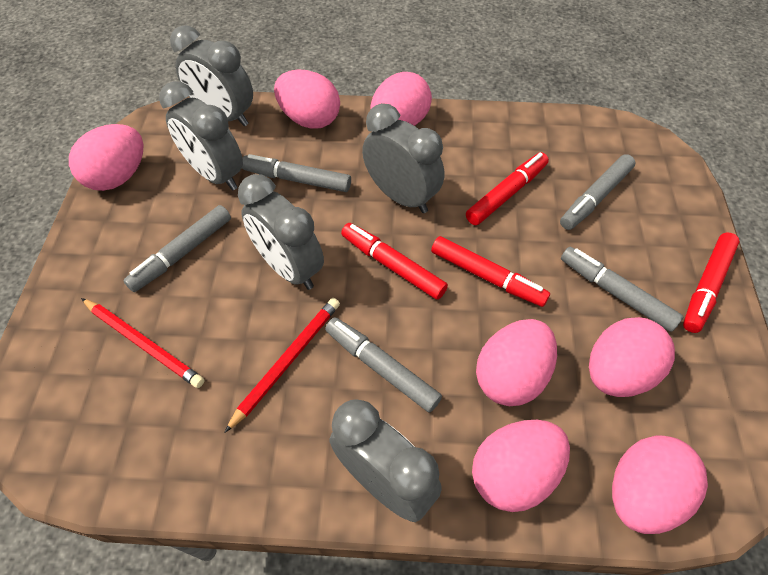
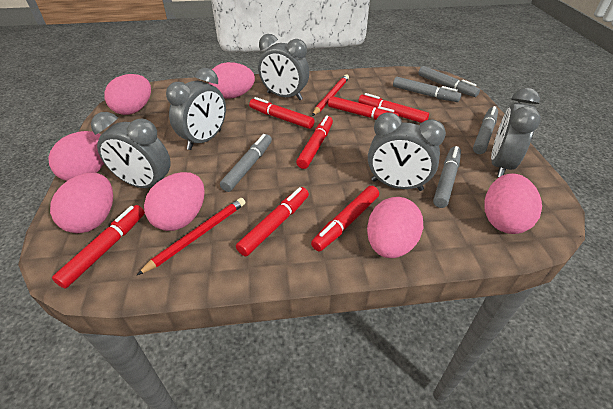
red marker: [341,223,448,300] [431,236,550,307] [466,152,549,225] [683,233,740,333] = 4 -> [52,205,145,288] [236,187,309,256] [249,97,314,129] [296,116,333,169] [311,186,379,251] [328,96,399,120] [358,93,429,123] = 7

